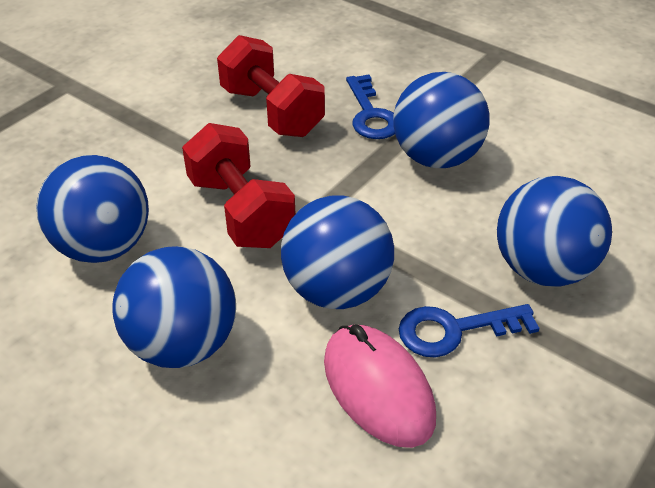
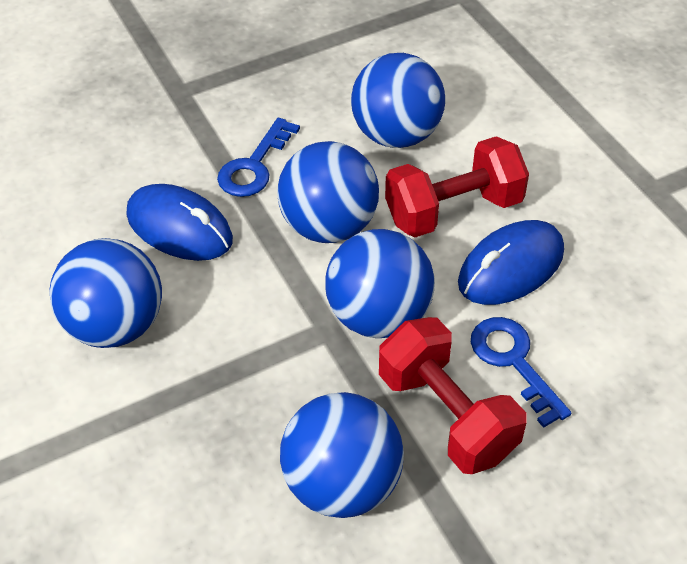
blue mouse: none = 0 -> [127,184,233,261] [458,220,564,305] = 2
pink mouse: [324,325,436,448] = 1 -> none = 0

